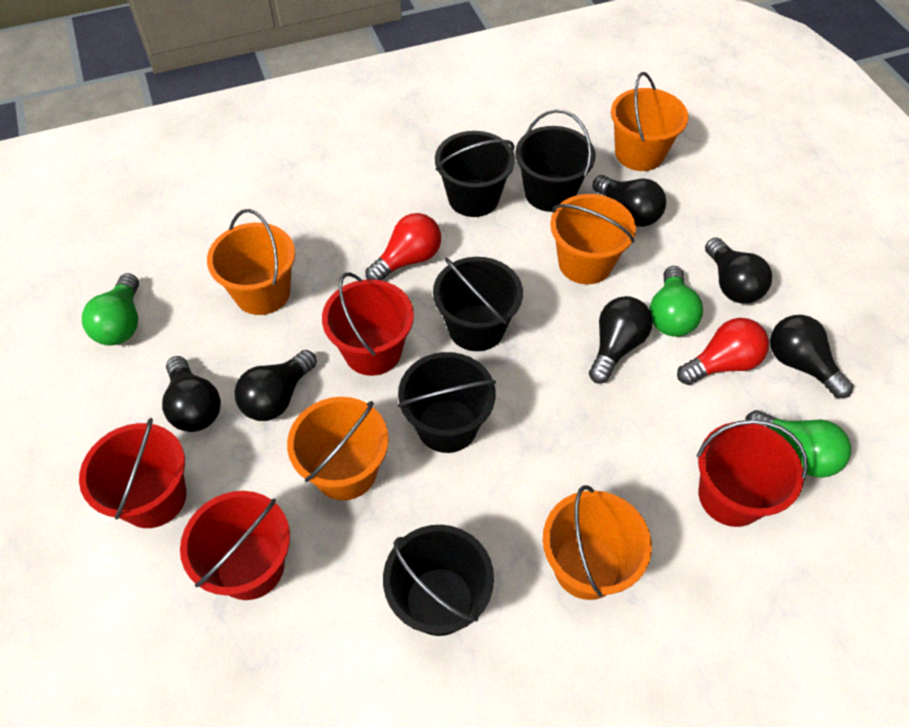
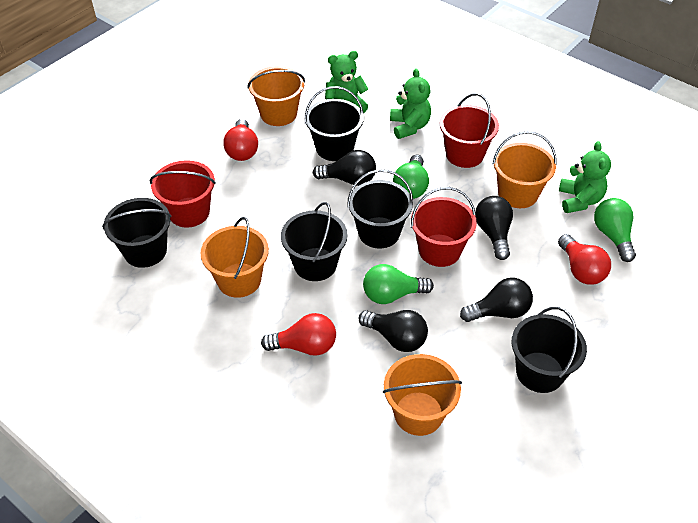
black light bulb: [162,356,221,432] [234,350,317,421] [589,296,653,384] [593,175,666,227] [705,237,772,304] [770,315,853,398] = 6 -> [313,150,376,186] [358,310,428,352] [460,278,533,322] [475,196,513,260] = 4
green teddy bear: none = 0 -> [325,51,368,113] [390,68,431,139] [559,141,611,213] = 3
orange bucket: [207,209,295,315] [287,397,389,500] [543,485,652,600] [550,194,636,284] [611,72,688,171] = 5 -> [201,217,269,298] [247,66,305,126] [383,354,462,436] [493,131,557,208] = 4
red bucket: [79,418,186,528] [180,491,290,600] [322,272,414,376] [697,419,808,527] = 4 -> [150,160,216,228] [411,187,477,267] [440,93,499,168] = 3
red light bulb: [365,213,441,280] [677,318,769,385] = 2 -> [223,119,258,161] [261,313,336,356] [558,234,611,284] = 3

